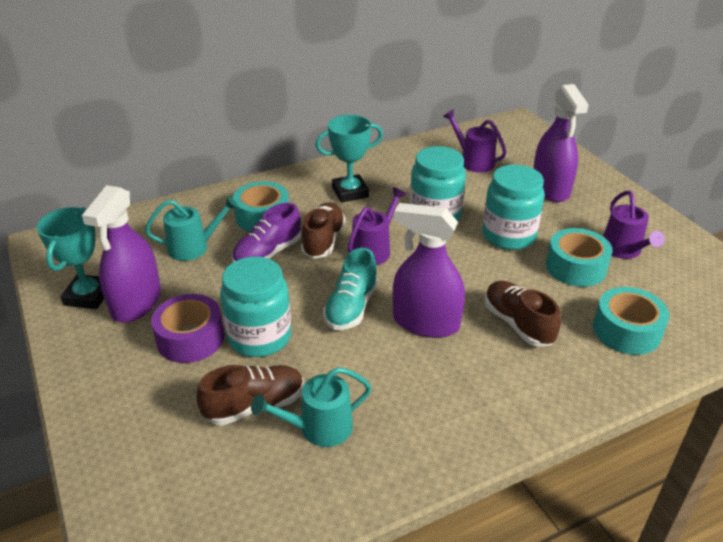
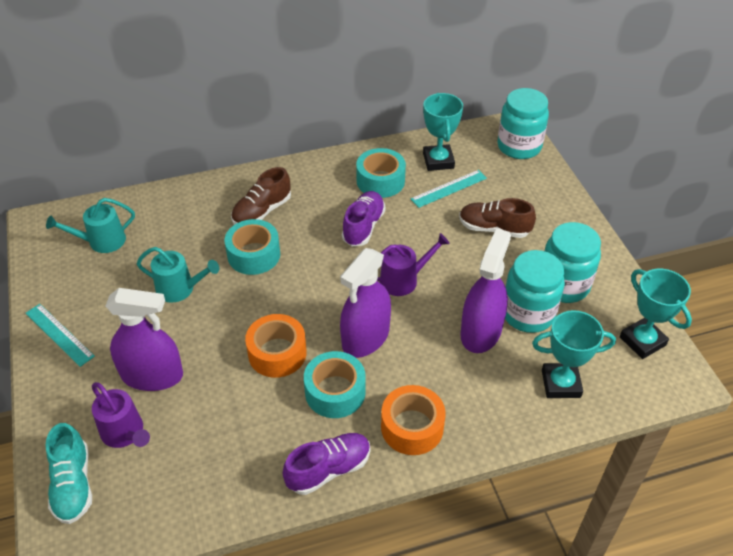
brown shoe: [196,365,304,426] [301,203,346,259] [485,281,561,346] = 3 -> [231,167,291,225] [459,198,536,238] = 2
orange tape: none = 0 -> [245,314,307,378] [381,385,446,455] = 2
purple shoe: [232,203,301,262] = 1 -> [283,433,370,495] [342,191,386,246] = 2
purple tape: [151,294,224,363] = 1 -> none = 0
purple watering can: [348,187,406,265] [443,110,506,173] [603,191,665,259] = 3 -> [92,382,150,448] [377,233,450,296] = 2
turquoise ruler: none = 0 -> [26,304,95,367] [411,170,487,208] = 2
turquoise trophy: [37,207,104,309] [316,115,383,203] = 2 -> [423,93,463,171] [532,310,616,398] [620,269,692,359] = 3

